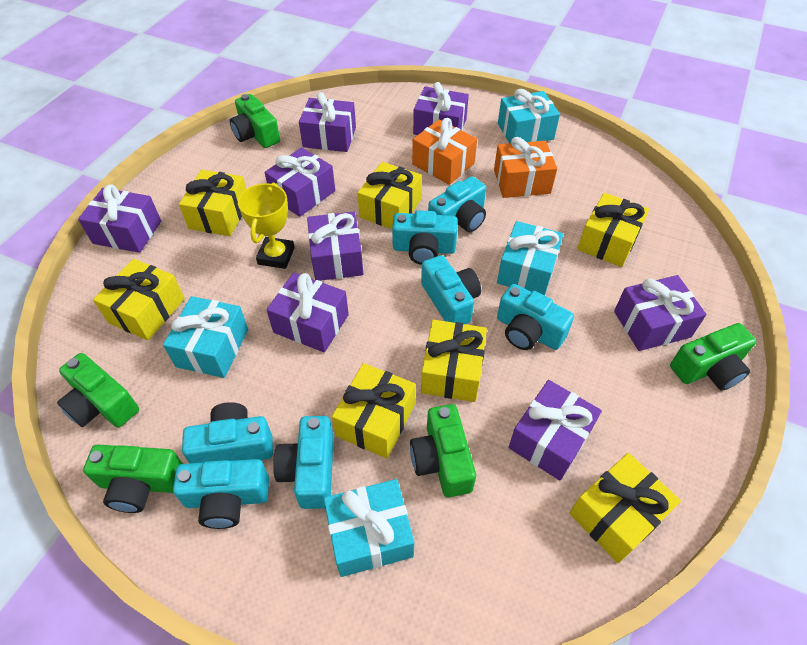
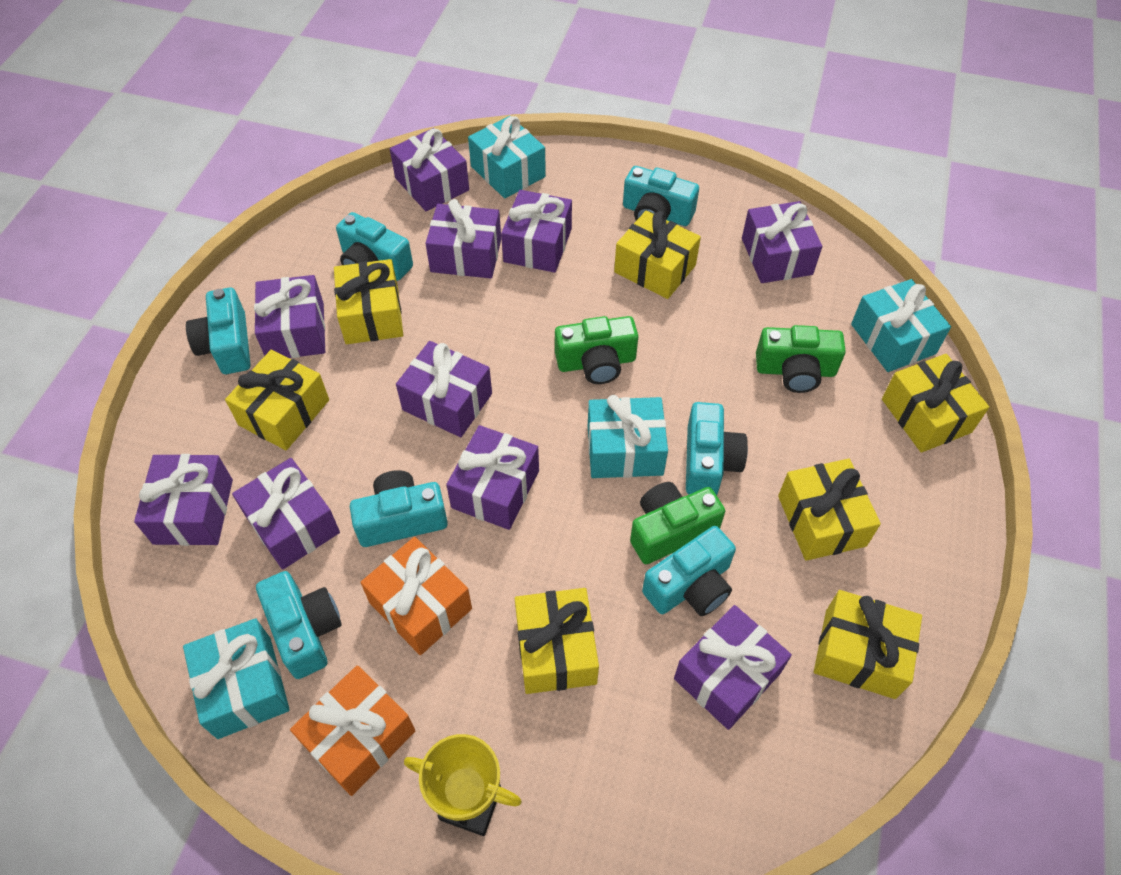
green camera: [57,353,139,427] [83,444,183,513] [230,94,280,148] [410,404,476,497] [670,323,757,391] = 5 -> [555,316,638,384] [630,482,725,564] [756,325,846,393] = 3
purple gift: [78,184,161,253] [265,147,335,217] [266,273,349,353] [299,92,356,152] [307,212,363,281] [413,82,469,135] [508,380,602,481] [614,275,707,351] = 8 -> [134,454,233,546] [232,458,340,570] [254,275,325,358] [390,128,469,211] [396,341,492,437] [425,199,501,278] [446,425,539,530] [501,190,572,273] [674,605,792,730] [742,201,822,283] = 10

